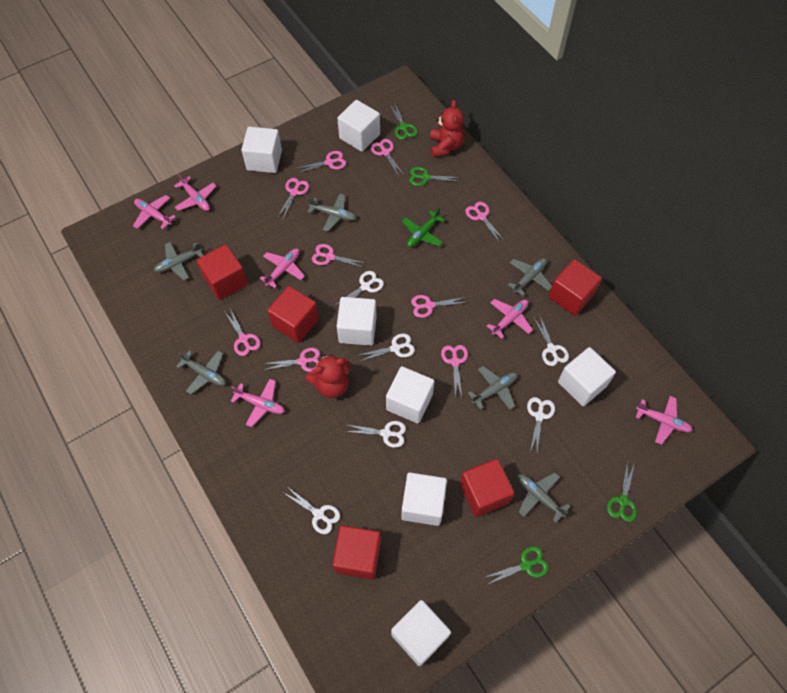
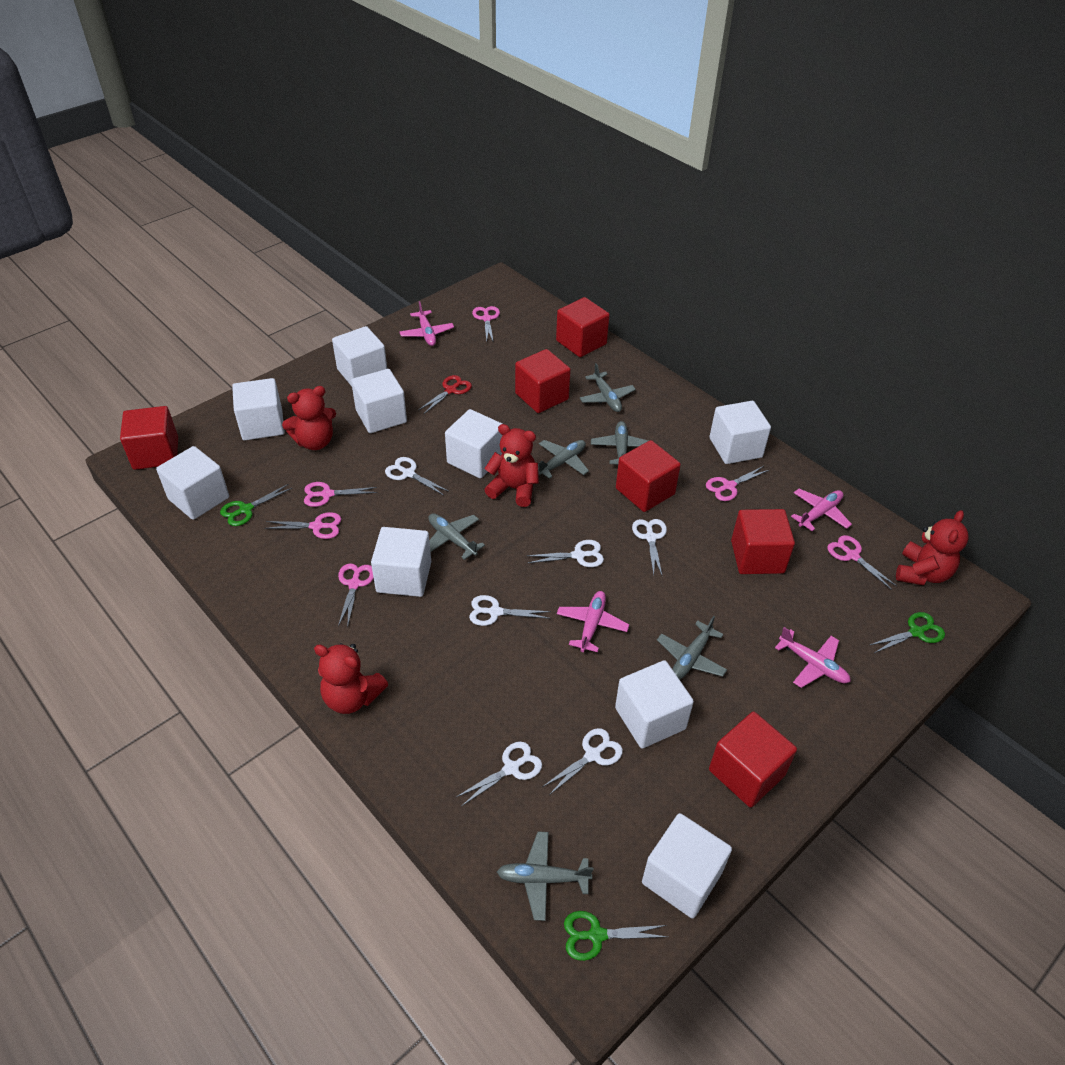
green plane: [402,208,445,247] = 1 -> none = 0
green scissors: [390,103,418,140] [409,167,461,186] [483,546,549,584] [607,460,637,522] = 4 -> [220,484,292,526] [564,911,668,961] [870,612,945,653] = 3
pink plane: [133,195,176,229] [174,173,216,211] [231,379,285,427] [259,248,305,288] [487,299,533,339] [635,396,693,445] = 6 -> [399,301,454,346] [557,591,629,652] [775,627,851,688] [791,489,852,531] = 4
pink scissors: [225,309,260,356] [263,348,320,372] [277,178,309,219] [295,151,346,173] [312,244,365,268] [371,139,404,176] [411,295,468,318] [441,345,468,398] [465,201,505,243] = 9 -> [265,512,341,539] [304,482,377,507] [338,564,374,628] [472,306,500,343] [706,466,769,501] [827,535,897,590] = 6
red cube: [197,244,248,300] [267,286,319,343] [332,525,381,580] [460,459,514,517] [548,259,602,316] = 5 -> [120,406,178,470] [515,349,571,413] [556,297,610,357] [616,440,681,512] [709,712,797,807] [731,509,795,574] = 6
red scissors: none = 0 -> [418,375,472,414] = 1
red teddy bear: [306,354,350,398] [430,100,464,158] = 2 -> [282,386,336,450] [314,643,388,714] [484,424,539,507] [896,510,969,585] = 4
white cube: [241,127,282,173] [337,100,380,152] [337,297,377,346] [386,366,434,424] [391,600,451,666] [401,473,447,526] [558,347,616,406] = 7 -> [156,446,229,520] [232,378,285,440] [332,326,387,386] [351,369,407,433] [371,527,431,597] [445,409,503,478] [615,660,694,748] [642,813,732,918] [709,401,771,464] = 9

